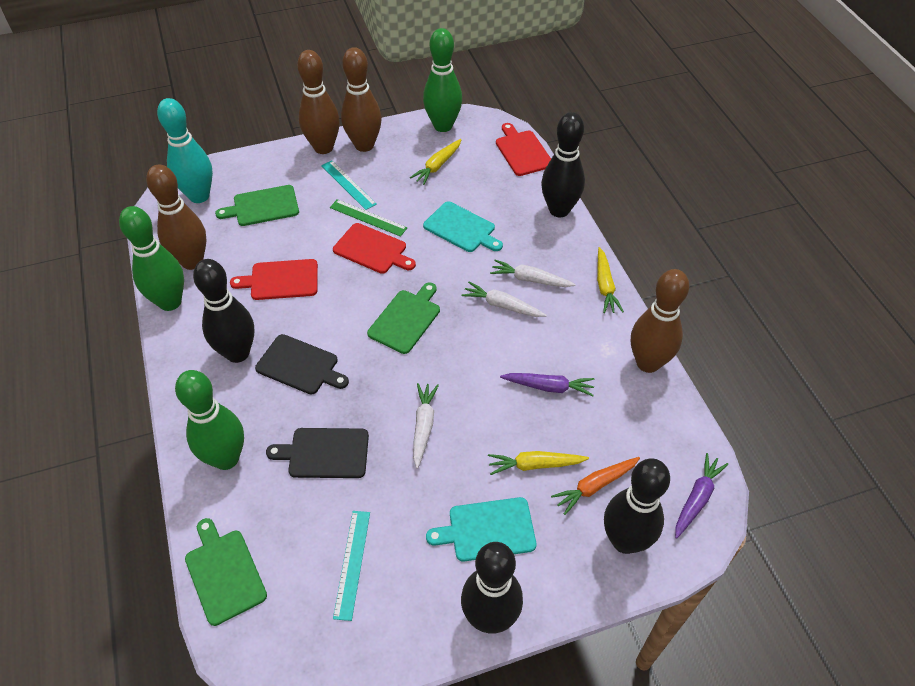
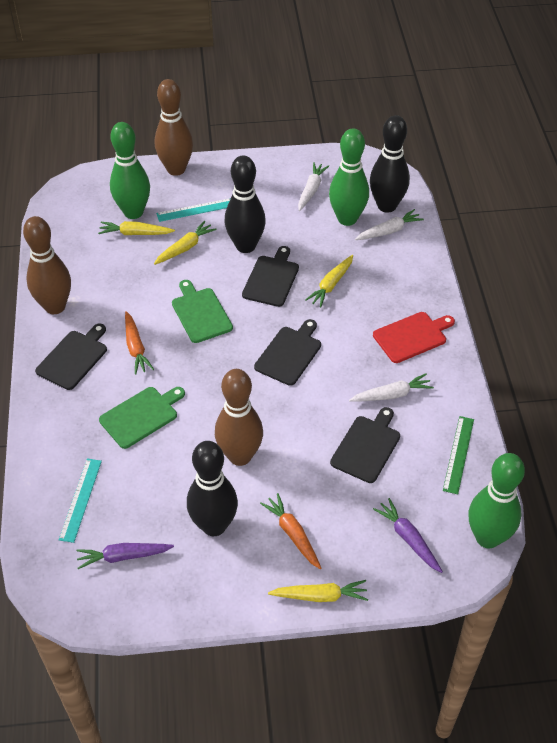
black bowling pin: [193,259,254,363] [461,542,523,633] [541,112,585,217] [604,458,670,554] = 4 -> [187,441,238,536] [224,155,266,253] [370,115,410,213] = 3
black cutting board: [255,334,349,394] [266,428,369,478] = 2 -> [35,324,107,390] [242,246,299,307] [254,319,321,386] [330,407,400,483] = 4
brown bowling pin: [146,165,207,270] [297,50,340,154] [341,47,382,152] [631,269,689,373] = 4 -> [23,216,71,314] [155,79,193,176] [215,369,263,466] = 3
green cutting board: [185,518,267,626] [215,185,299,226] [367,282,440,354] = 3 -> [99,387,185,449] [172,280,233,343] = 2
orange carrot: [551,457,640,515] = 1 -> [125,311,154,374] [260,493,321,569] = 2
red cutting board: [230,259,318,300] [333,223,416,274] [496,123,551,176] = 3 -> [373,312,455,363] = 1
turquoise bowling pin: [157,98,213,203] = 1 -> none = 0
turquoise cutting board: [423,201,503,252] [426,497,536,562] = 2 -> none = 0
yellow carrot: [410,139,462,185] [488,451,589,475] [597,247,624,313] = 3 -> [98,221,175,235] [154,221,217,265] [268,580,368,602] [305,255,353,307] = 4

